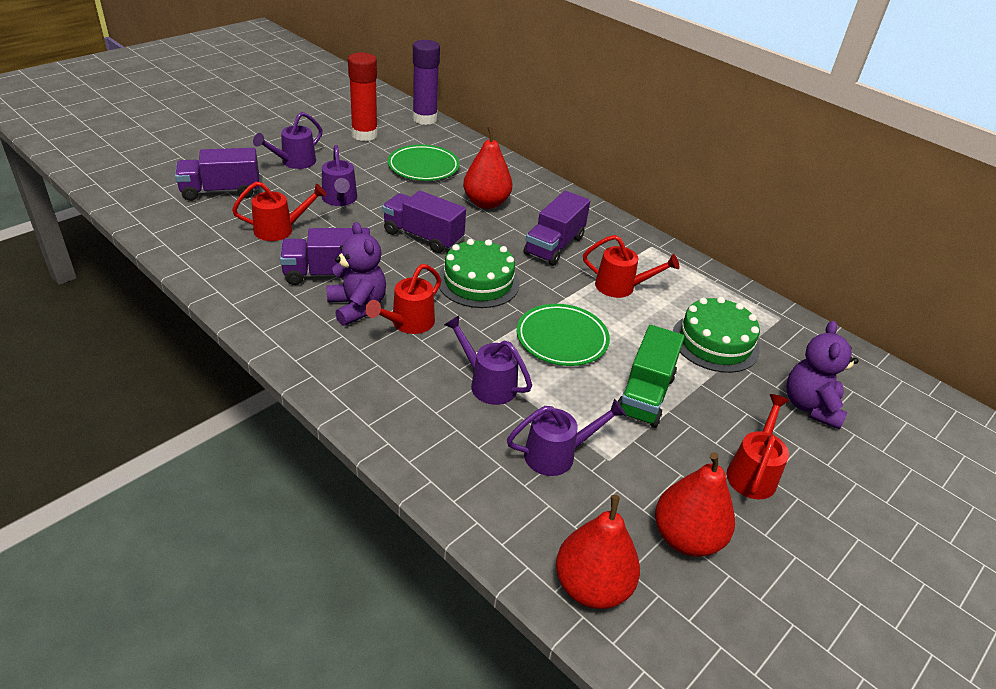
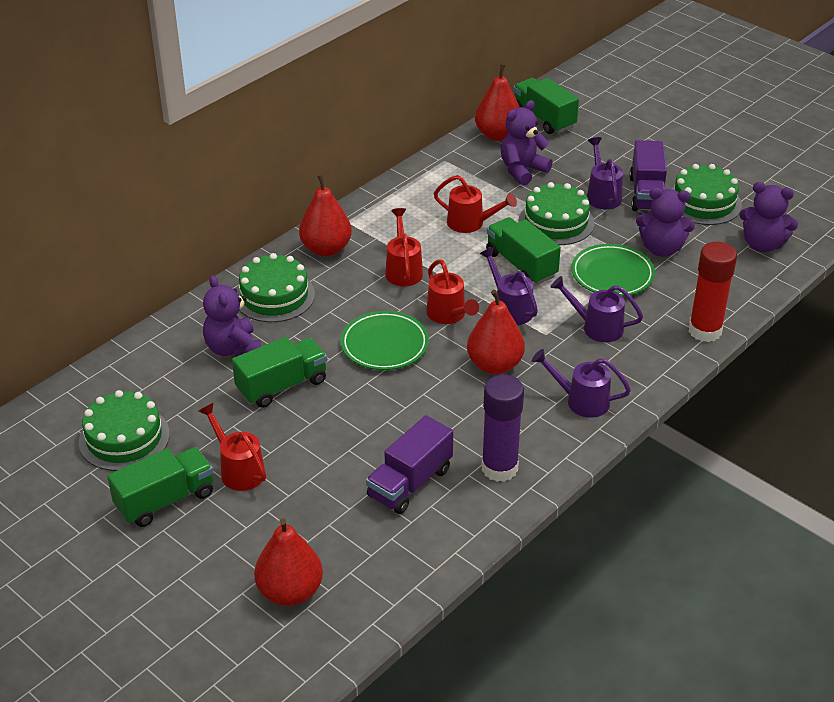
green cake: [439,239,520,308] [673,297,760,373] = 2 -> [79,390,170,471] [236,253,315,322] [518,182,594,245] [672,164,742,225] = 4
green truck: [618,325,685,428] = 1 -> [107,447,214,527] [232,337,327,408] [486,217,561,285] [513,78,579,134] = 4
purple teddy bear: [326,222,386,326] [786,321,858,429] = 2 -> [203,275,261,357] [501,100,553,186] [636,188,695,257] [739,182,798,252] = 4
purple truck: [175,148,259,201] [280,228,370,285] [382,191,466,253] [524,191,590,266] = 4 -> [366,415,453,514] [629,140,667,211] = 2
red pear: [463,126,512,209] [556,495,640,609] [655,452,735,557] = 3 -> [254,518,323,606] [299,174,352,256] [467,290,525,374] [475,64,519,141] = 4

